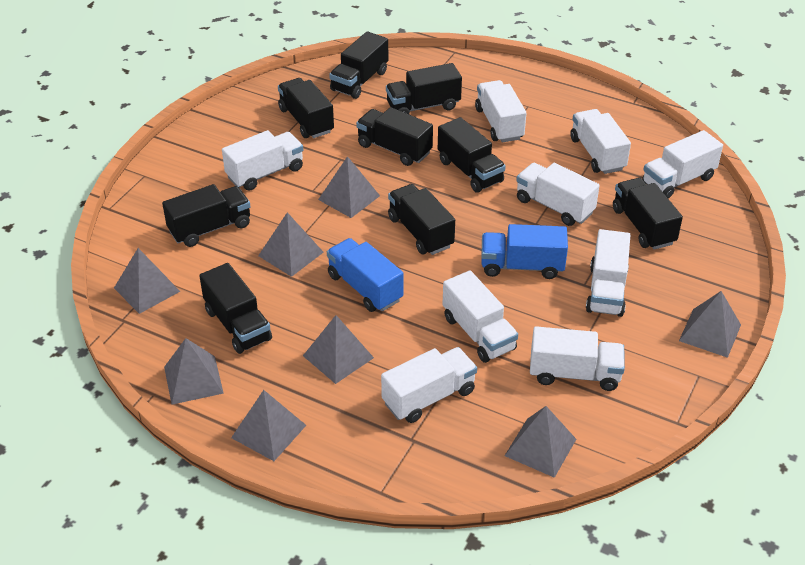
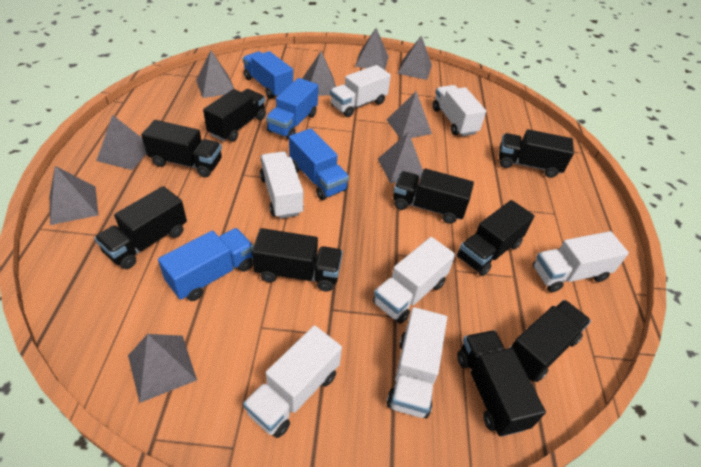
blue truck: [327,238,403,312] [481,224,568,279] = 2 -> [158,228,253,301] [243,51,293,99] [266,78,318,139] [289,128,349,200] = 4
grey pyramid: [114,248,180,314] [164,338,224,405] [231,390,306,461] [258,212,324,277] [303,315,374,384] [318,156,380,218] [505,406,576,478] [679,291,741,358] = 8 -> [50,166,98,225] [96,115,147,170] [128,334,197,403] [196,51,234,98] [302,51,336,96] [355,28,389,70] [378,132,423,183] [387,92,432,139] [398,36,432,80] = 9
white truck: [222,130,303,191] [381,347,477,423] [443,270,518,363] [475,80,526,143] [516,163,600,226] [530,326,625,391] [570,109,631,174] [586,229,630,317] [642,130,723,198] = 9 -> [243,325,342,438] [260,152,304,219] [330,65,391,117] [373,237,455,324] [386,307,447,418] [433,85,486,136] [533,231,629,292] = 7

